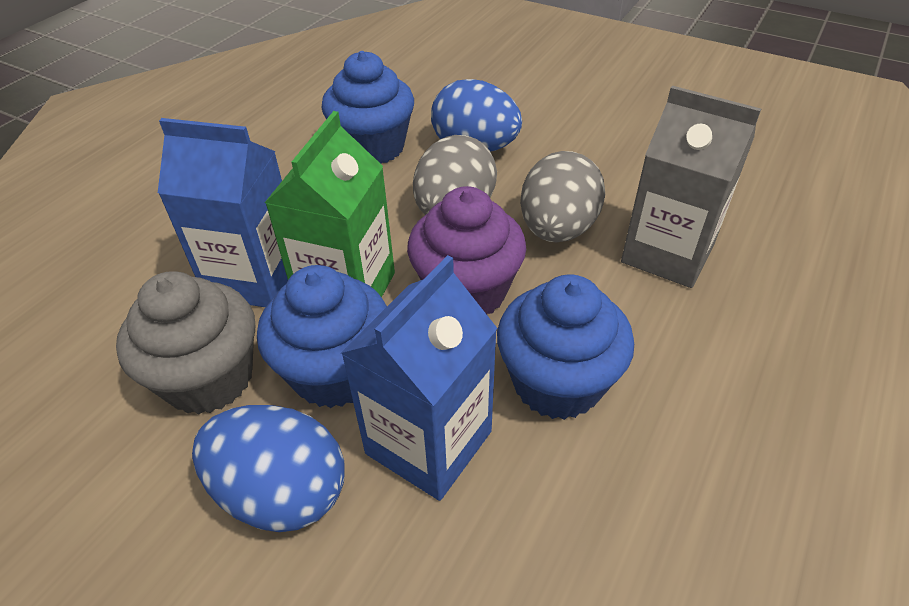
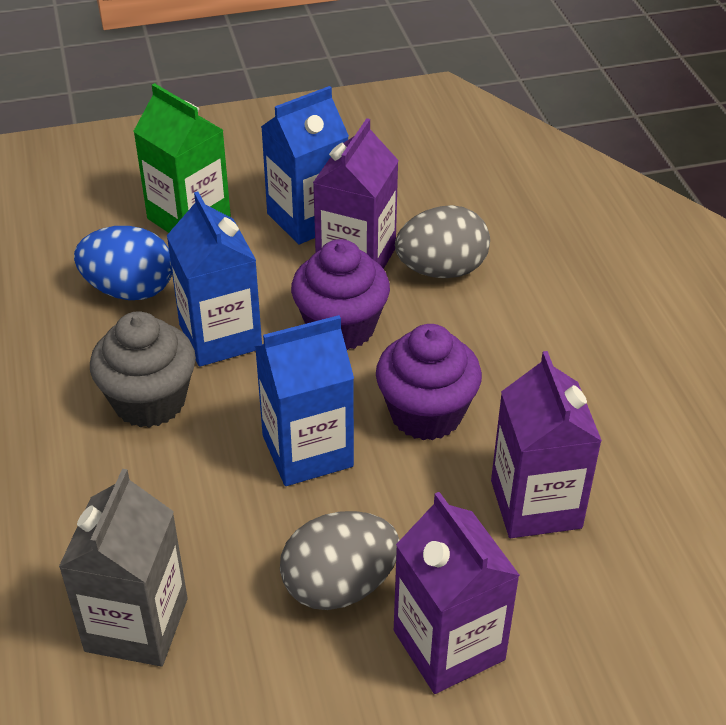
blue carton: [158,118,288,307] [341,255,497,501] = 2 -> [167,191,262,367] [255,315,354,486] [261,86,349,244] = 3
blue cupcake: [257,265,387,408] [321,51,414,164] [497,275,634,420] = 3 -> none = 0
blue egg: [192,405,345,532] [431,79,522,152] = 2 -> [74,226,172,300] = 1
purple carton: none = 0 -> [313,118,399,269] [394,492,520,694] [491,351,602,538] = 3
purple cupcake: [407,186,526,314] = 1 -> [291,239,390,350] [376,324,482,440] = 2

